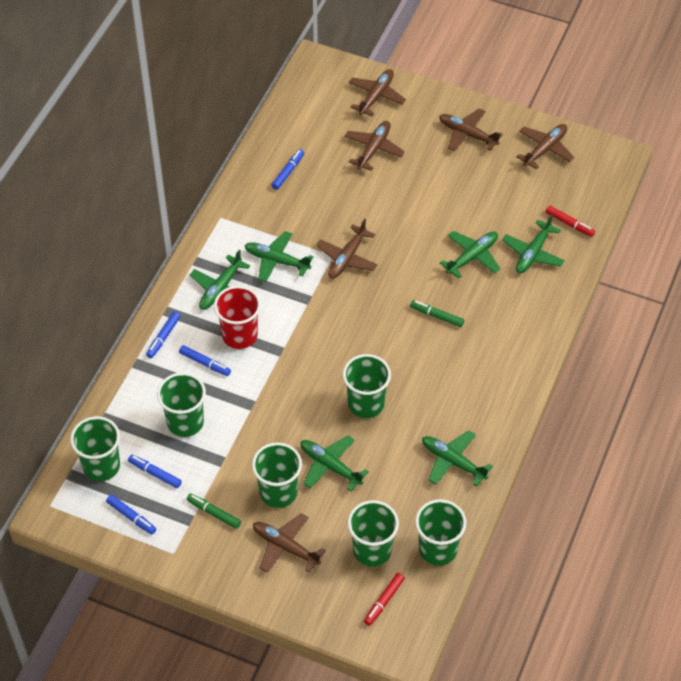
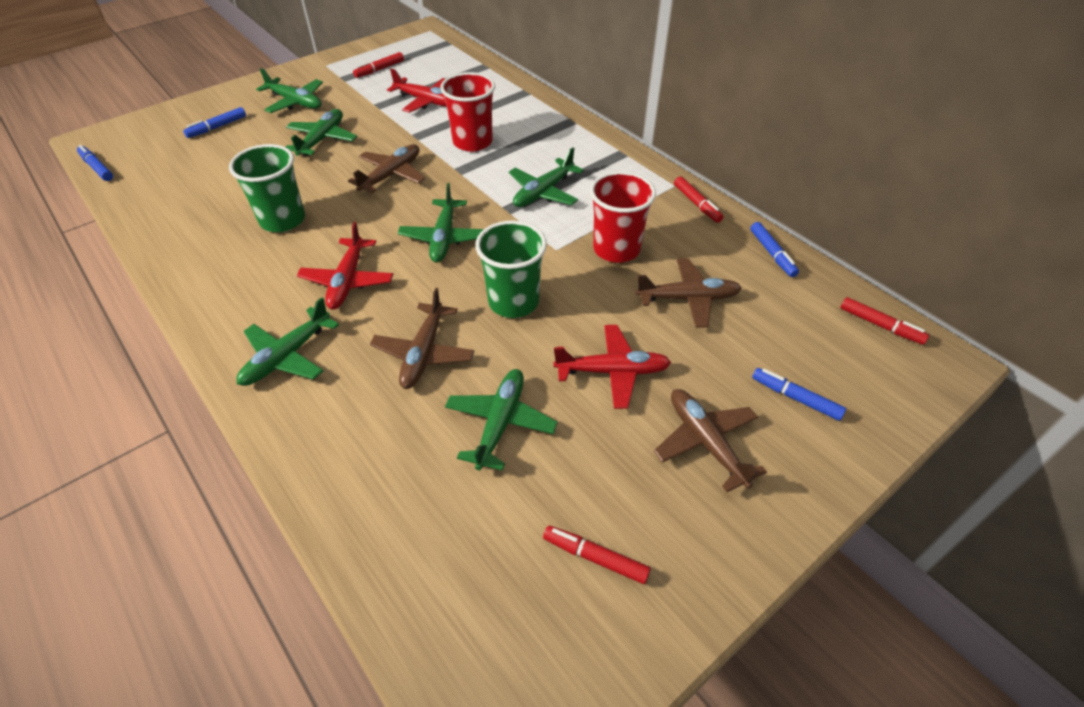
blue marker: [106,495,156,535] [128,455,182,488] [146,312,180,358] [179,345,231,376] [272,149,304,190] = 5 -> [77,145,113,181] [183,107,246,138] [750,222,799,277] [752,368,846,421] = 4
brown plane: [253,513,326,573] [316,219,378,279] [345,121,405,171] [348,69,406,116] [439,108,503,152] [516,124,575,170] = 6 -> [348,144,425,193] [370,288,474,389] [635,258,742,328] [654,389,767,492] = 4
green cup: [70,416,120,481] [157,372,206,437] [252,442,302,508] [343,354,391,418] [348,500,399,567] [415,499,467,566] = 6 -> [229,144,305,232] [475,220,547,318] = 2
green marker: [186,493,241,529] [410,300,464,327] = 2 -> none = 0
red cup: [214,286,261,349] = 1 -> [440,72,495,152] [590,171,656,263] = 2
red marker: [364,573,405,626] [546,205,595,237] = 2 -> [353,52,404,78] [543,526,651,584] [674,176,723,223] [840,297,929,345] = 4
red plane: none = 0 -> [297,222,393,310] [387,68,447,113] [553,325,671,409] = 3

